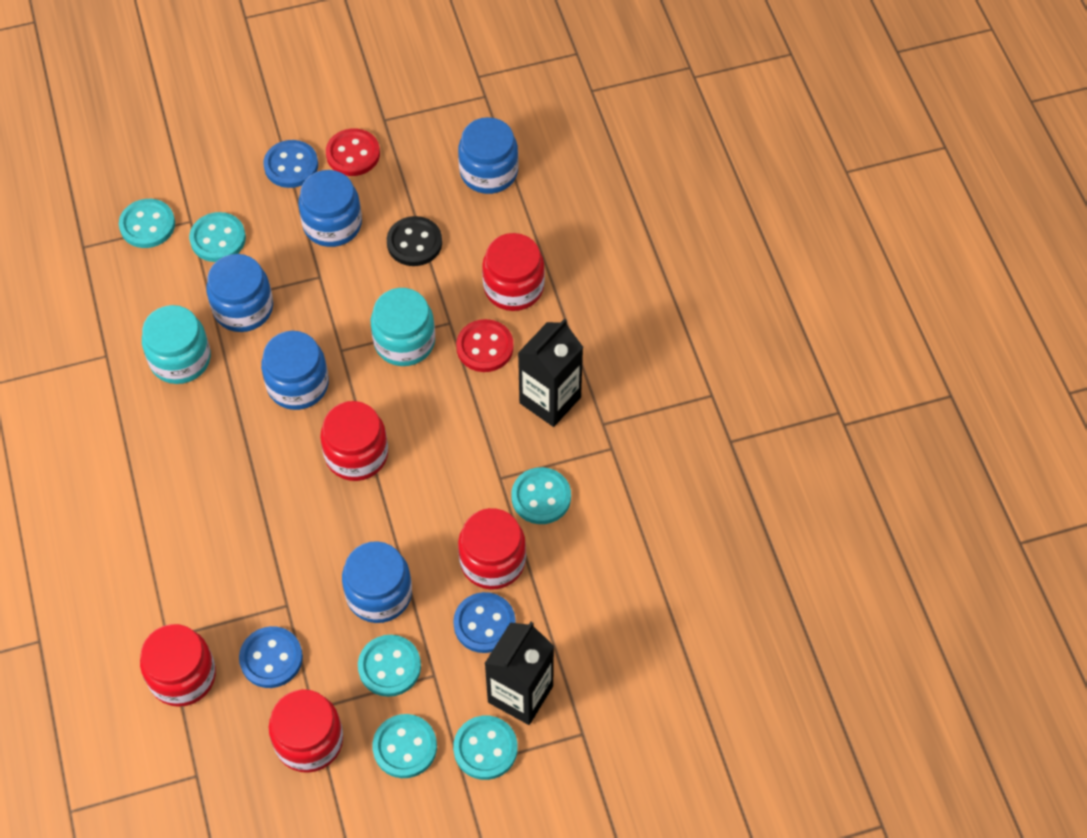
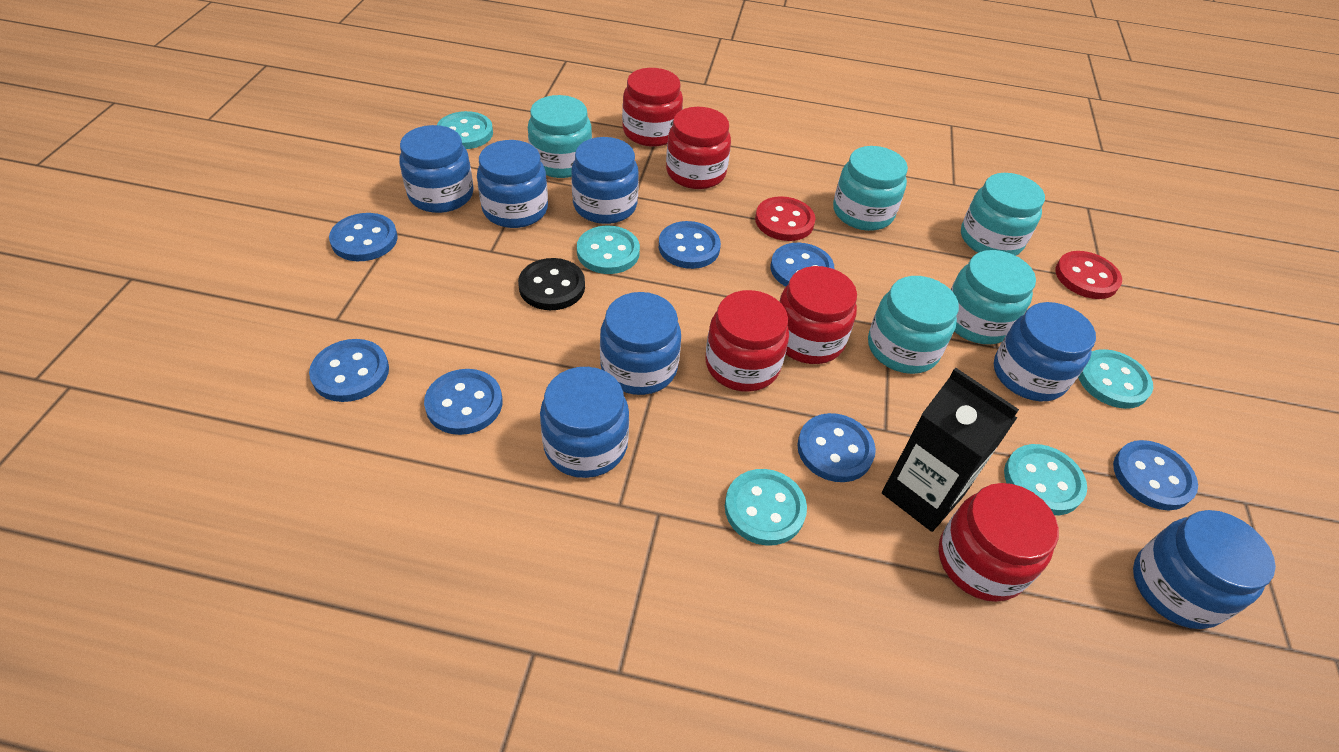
black carton: [484,622,554,725] [518,318,583,427] = 2 -> [882,368,1019,532] = 1
blue button: [239,626,303,688] [263,140,318,188] [453,592,516,653] = 3 -> [309,339,389,402] [329,213,398,261] [424,369,502,435] [659,221,721,269] [771,243,834,287] [797,413,876,482] [1113,440,1198,510] = 7
blue jar: [206,254,273,332] [261,331,329,410] [298,170,362,247] [342,541,412,623] [458,117,518,194] = 5 -> [399,125,474,213] [477,140,548,228] [540,367,629,478] [572,137,639,224] [600,292,681,395] [994,302,1096,401] [1133,510,1276,629] = 7
turquoise button: [119,199,175,248] [189,212,246,262] [358,635,421,697] [372,714,437,778] [453,716,518,780] [511,467,571,524] = 6 -> [437,111,493,149] [577,225,640,274] [725,469,807,546] [1004,444,1087,515] [1078,349,1153,409] = 5
turquoise jar: [142,305,211,384] [371,288,435,366] = 2 -> [528,95,592,178] [833,146,908,231] [868,276,959,374] [950,250,1036,344] [961,173,1045,256] = 5

